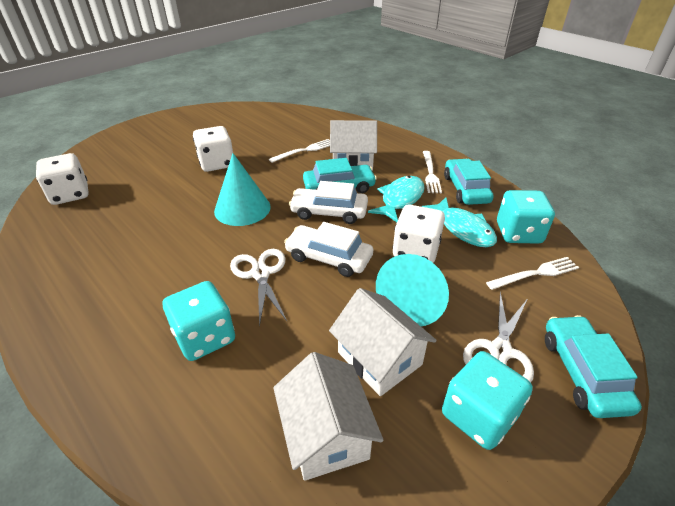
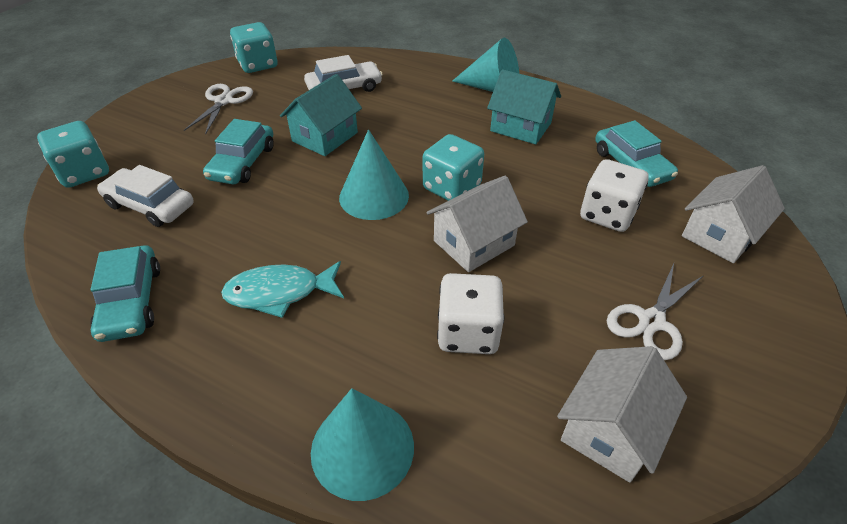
turquoise cone: [214,153,271,226] [376,254,449,327] = 2 -> [311,388,414,501] [339,129,409,220] [452,38,519,92] = 3
turquoise fish: [368,176,425,222] [421,197,497,247] = 2 -> [221,261,344,318] = 1
turquoise house: none = 0 -> [280,74,362,156] [487,69,561,144] = 2
white dice: [36,153,89,205] [193,126,233,172] [393,204,445,263] = 3 -> [437,273,504,354] [580,159,648,232] = 2
white fork: [269,139,330,163] [423,151,442,193] [486,257,579,290] = 3 -> none = 0

